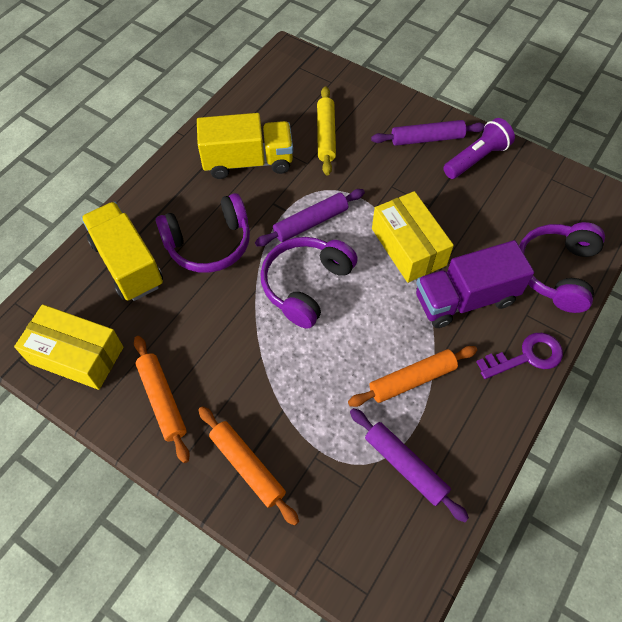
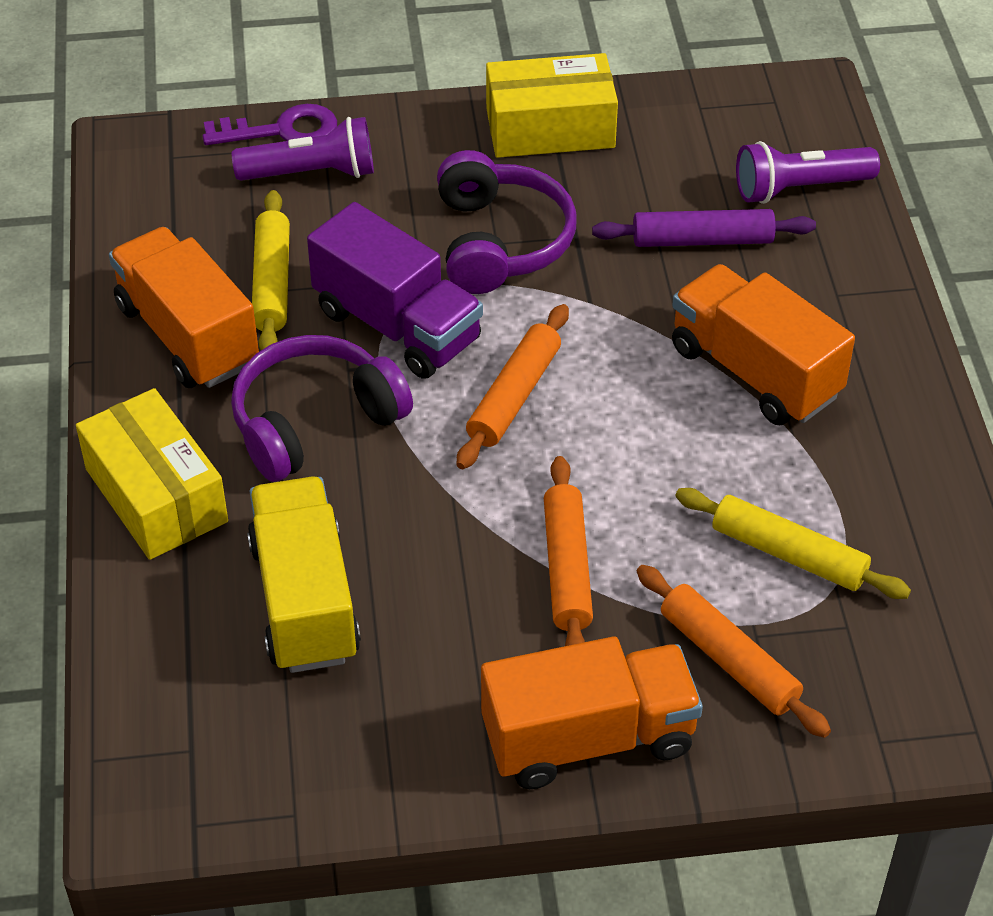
orange truck: none = 0 -> [109,227,259,388] [481,637,703,789] [672,264,855,425] = 3
purple flashlight: [443,118,515,179] = 1 -> [232,117,374,181] [736,141,880,204] = 2
purple headphones: [156,193,250,273] [260,237,358,329] [519,222,605,313] = 3 -> [231,335,413,482] [437,150,577,294] = 2
purple rolling pin: [255,189,365,247] [350,408,469,522] [371,120,485,146] = 3 -> [592,209,816,247] = 1
yellow rolling pin: [317,86,336,175] = 1 -> [252,190,290,350] [675,488,911,599] = 2
yellow truck: [81,202,163,301] [197,113,293,179] = 2 -> [247,476,361,673] = 1

